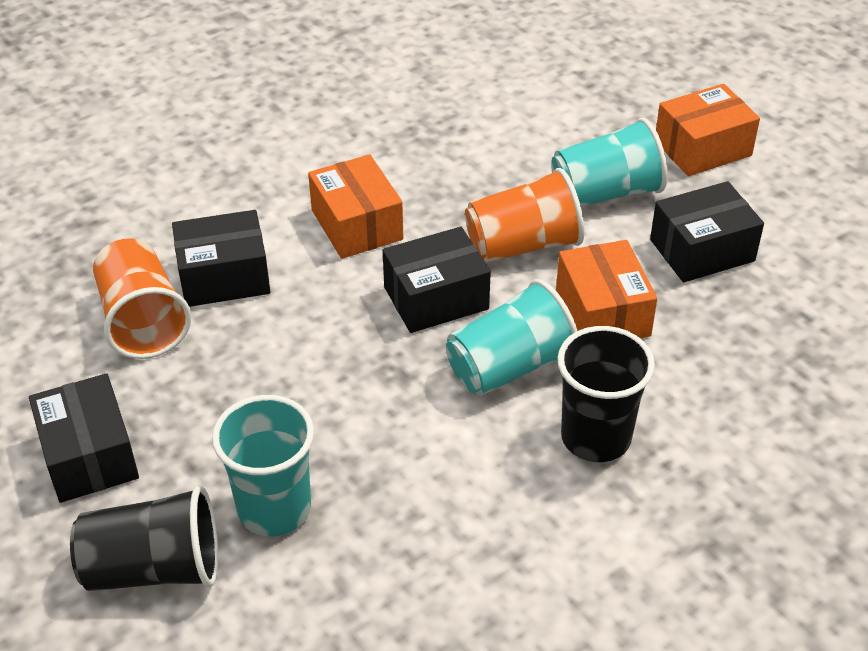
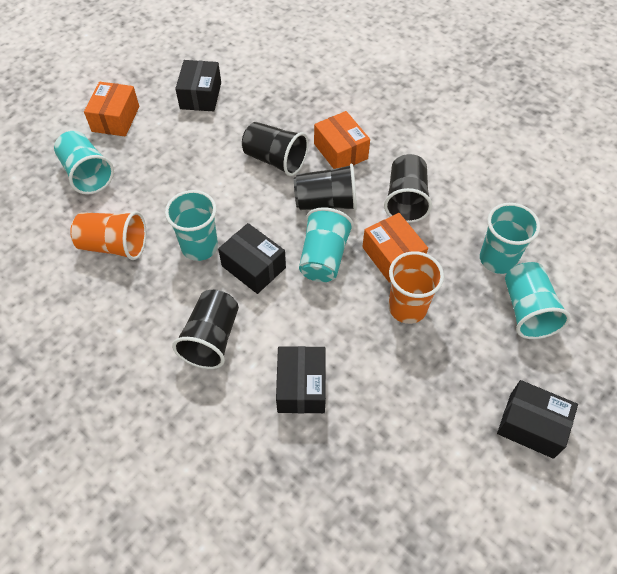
black cup: [70,485,218,591] [557,326,655,462] = 2 -> [172,290,239,369] [242,122,309,176] [294,164,357,210] [384,154,432,223] = 4
turquoise cup: [212,395,314,536] [446,279,577,396] [551,118,668,207] = 3 -> [54,131,114,195] [165,190,218,261] [299,207,354,282] [480,203,540,274] [505,262,571,339] = 5

